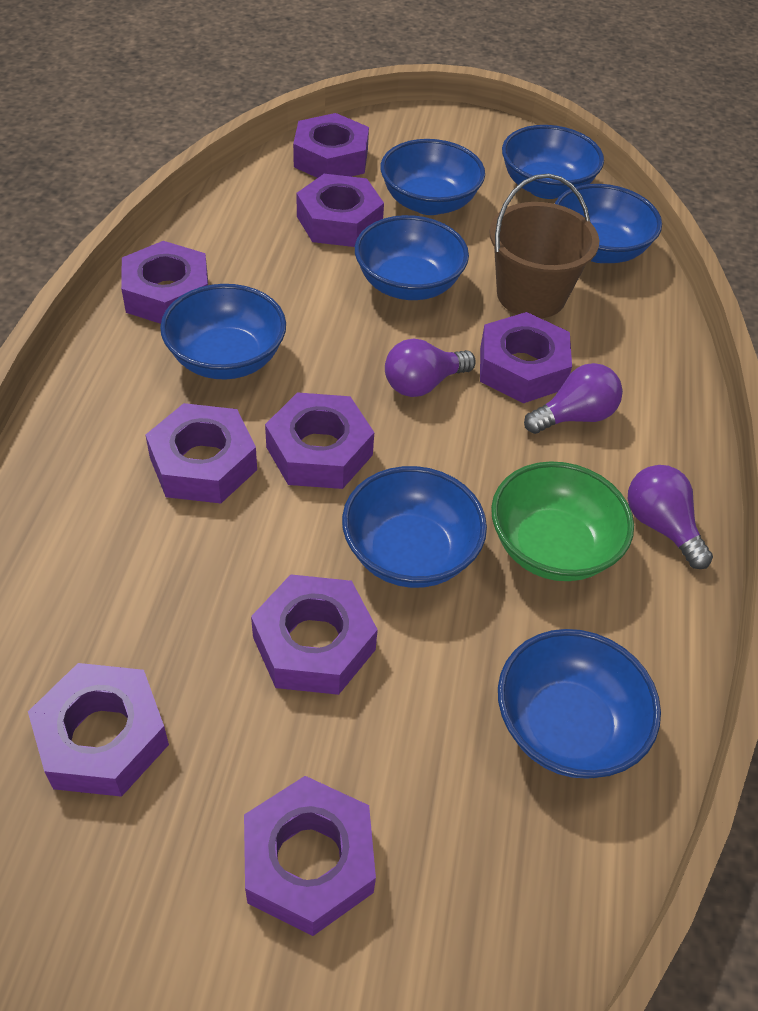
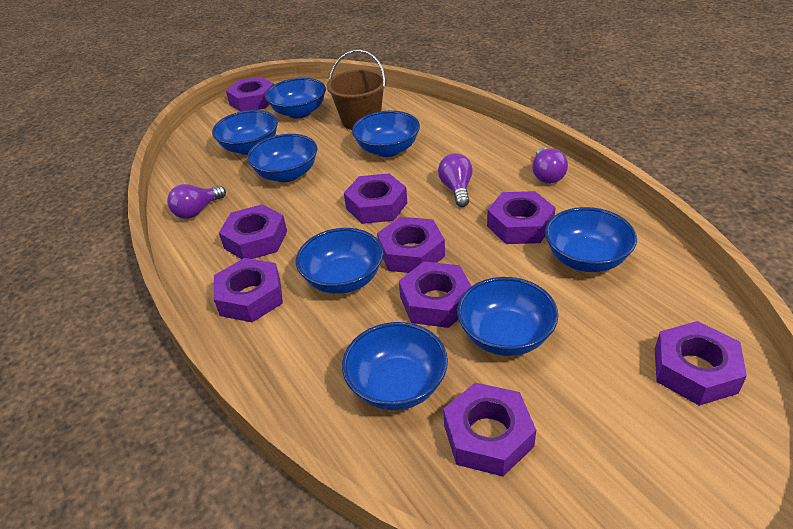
blue bowl: [160,284,286,379] [342,466,487,588] [355,215,469,300] [380,139,485,215] [498,629,661,779] [502,125,604,199] [555,184,662,263] = 7 -> [212,110,278,155] [247,134,317,182] [265,78,326,118] [296,228,383,294] [342,322,448,410] [352,111,420,157] [457,277,558,356] [545,207,637,272] = 8
green bowl: [491,461,634,581] = 1 -> none = 0

